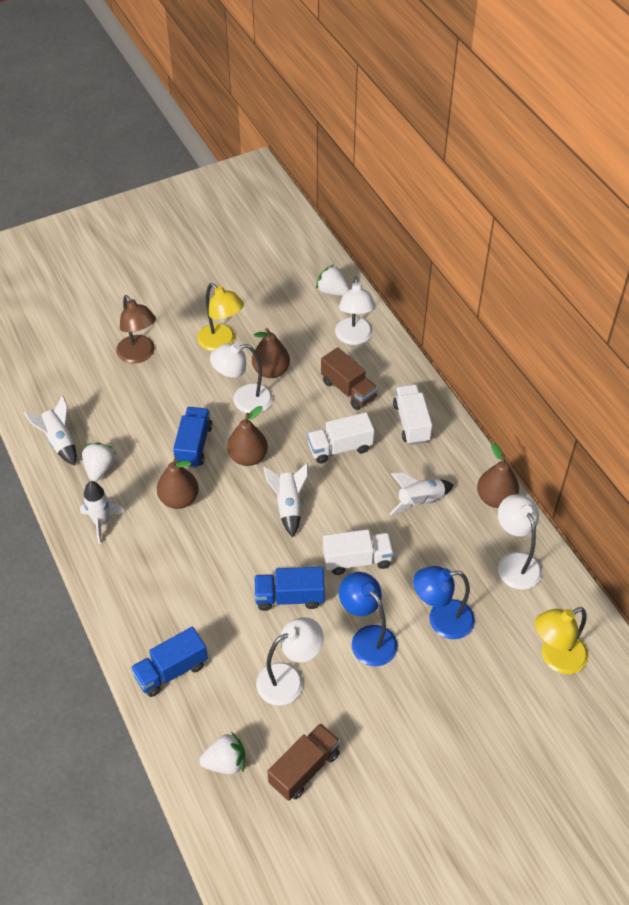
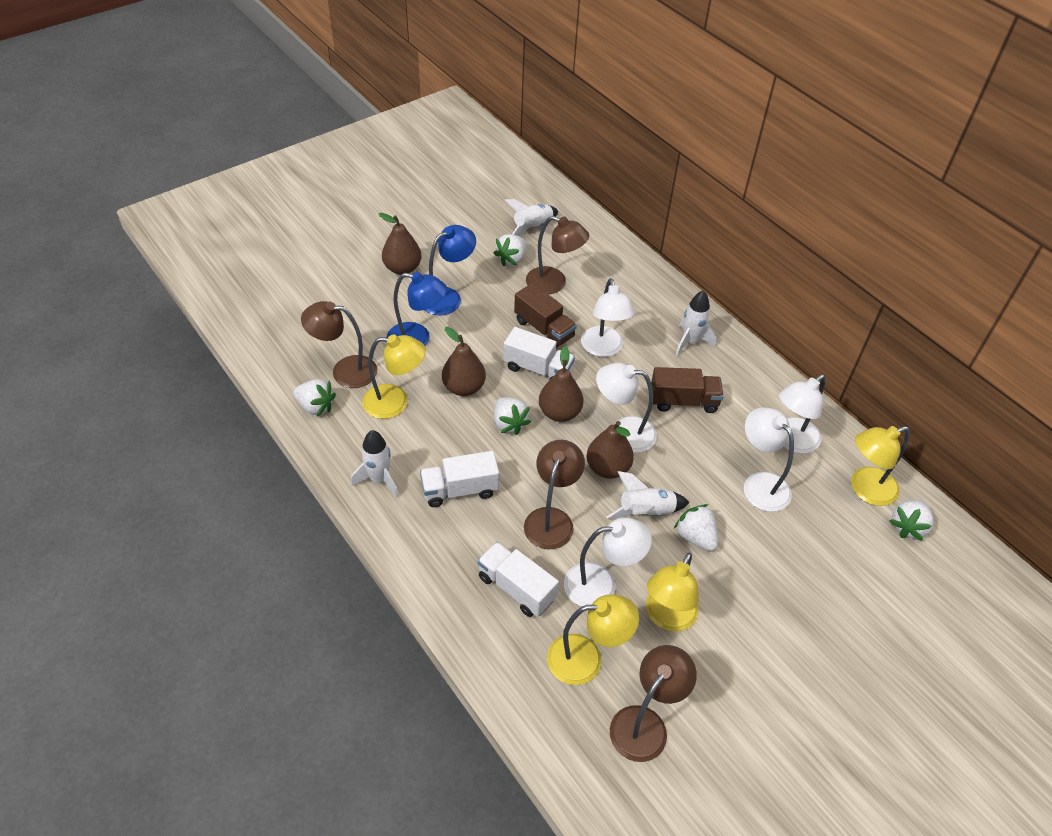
blue truck: [131,627,208,697] [173,407,212,468] [254,567,325,611] = 3 -> none = 0
brown lamp: [116,295,156,364] = 1 -> [301,301,377,388] [524,440,585,549] [526,216,589,294] [610,645,697,762] = 4
white lamp: [210,343,273,413] [256,617,324,706] [335,277,376,345] [498,494,542,590] = 4 -> [564,518,652,607] [581,278,635,357] [596,363,657,453] [744,407,794,512] [779,375,825,454] = 5
white strawberry: [82,443,116,481] [199,732,245,774] [316,265,350,296] = 3 -> [293,379,336,417] [493,234,527,266] [494,397,531,435] [674,504,718,551] [889,500,934,541] = 5
yellow lamp: [197,283,244,351] [535,607,588,674] = 2 -> [362,334,426,419] [547,594,639,685] [646,552,699,632] [851,426,910,506] = 4

